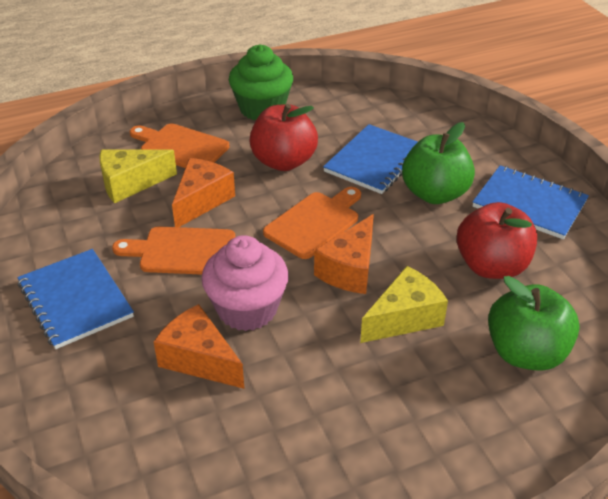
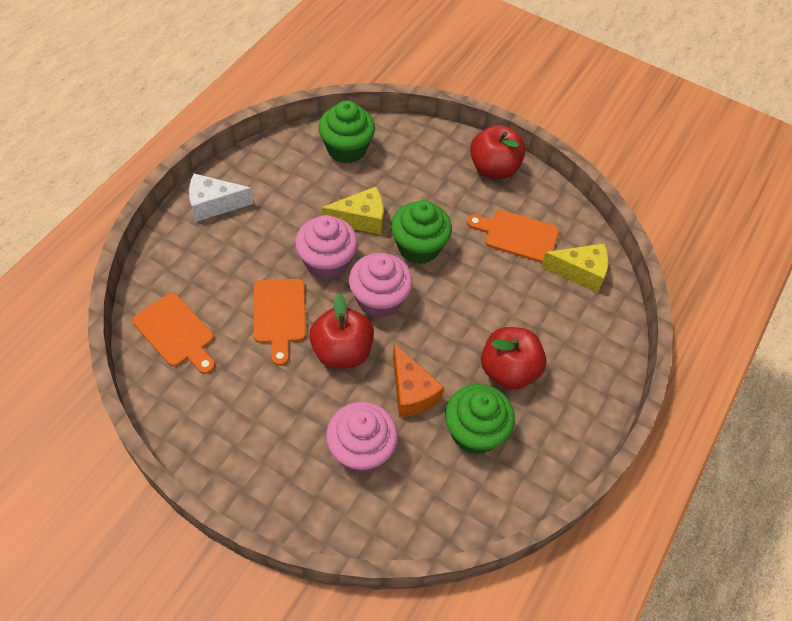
blue notebook: [17,249,134,349] [323,124,417,194] [473,165,589,239] = 3 -> none = 0
green apple: [402,122,475,204] [488,276,580,371] = 2 -> none = 0
green cupcake: [229,45,293,120] = 1 -> [318,100,375,163] [391,200,452,264] [445,384,515,454] = 3
orange cheese: [154,304,244,389] [172,158,235,227] [314,214,374,294] = 3 -> [393,344,444,418] = 1
pink cupcake: [201,235,289,331] = 1 -> [295,215,358,280] [326,402,398,473] [349,253,413,318] = 3
red apple: [249,104,318,171] [457,202,537,279] = 2 -> [309,294,374,369] [470,125,526,179] [481,327,547,390] = 3
white cheese: none = 0 -> [189,173,253,222] = 1

